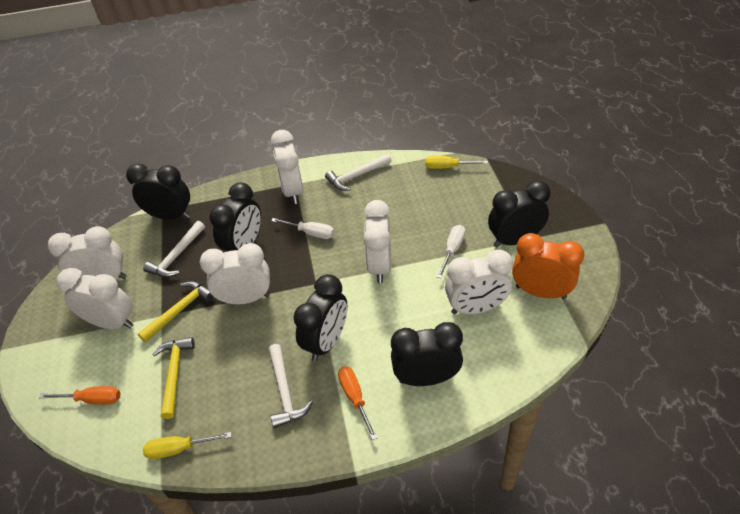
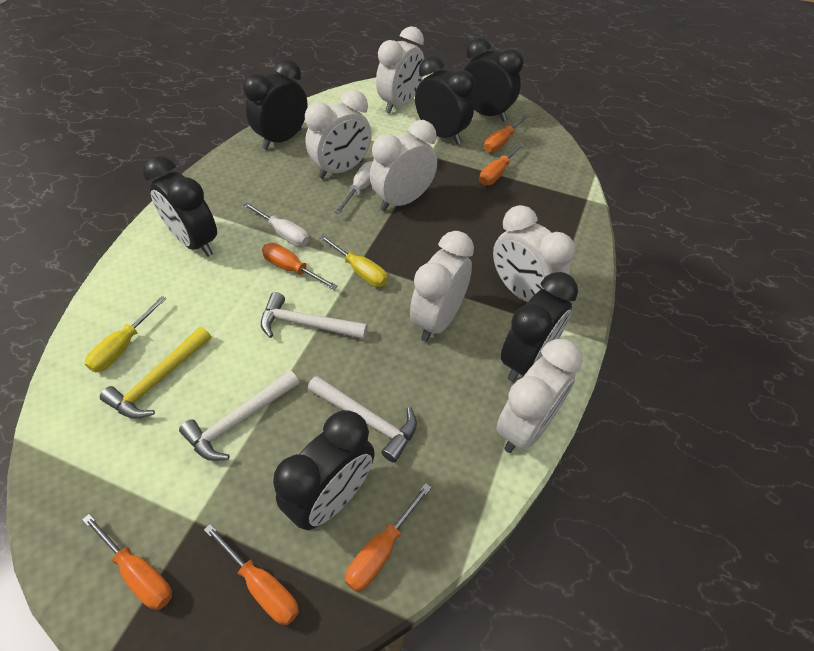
black clock: [126,163,191,220] [209,182,261,252] [293,274,347,361] [391,322,463,386] [488,180,550,247] = 5 -> [143,156,217,257] [243,59,308,150] [273,410,375,530] [415,56,475,145] [464,38,523,122] [500,272,578,382] = 6
orange clock: [512,233,584,299] = 1 -> none = 0
orange screwdriver: [39,386,120,405] [338,366,377,440] = 2 -> [82,514,172,610] [204,524,299,625] [262,243,338,290] [345,483,432,592] [479,143,525,185] [484,115,529,153] = 6
yellow hammer: [138,281,214,342] [153,337,195,419] = 2 -> [100,327,211,419] = 1

